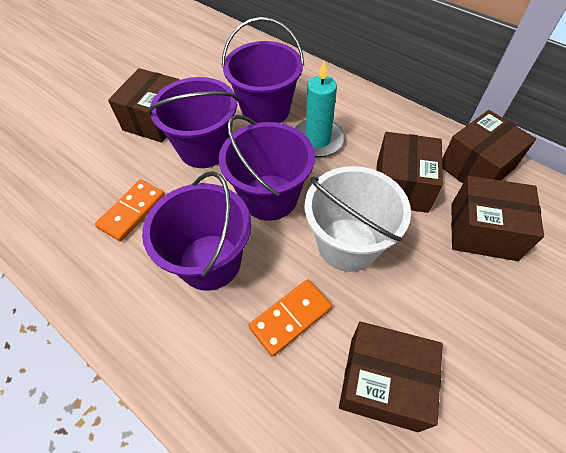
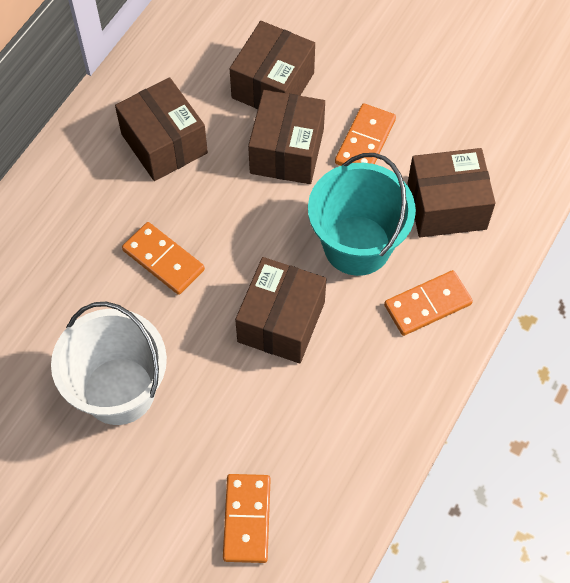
orange domino: [95,180,165,242] [249,279,332,357] = 2 -> [122,222,205,295] [223,474,271,563] [335,103,396,166] [384,270,473,336] = 4
purple bucket: [142,171,251,291] [148,77,238,168] [219,115,315,221] [222,17,304,124] = 4 -> none = 0
turquoise bucket: none = 0 -> [308,153,416,276] = 1
turquoise candle: [295,60,345,157] = 1 -> none = 0

